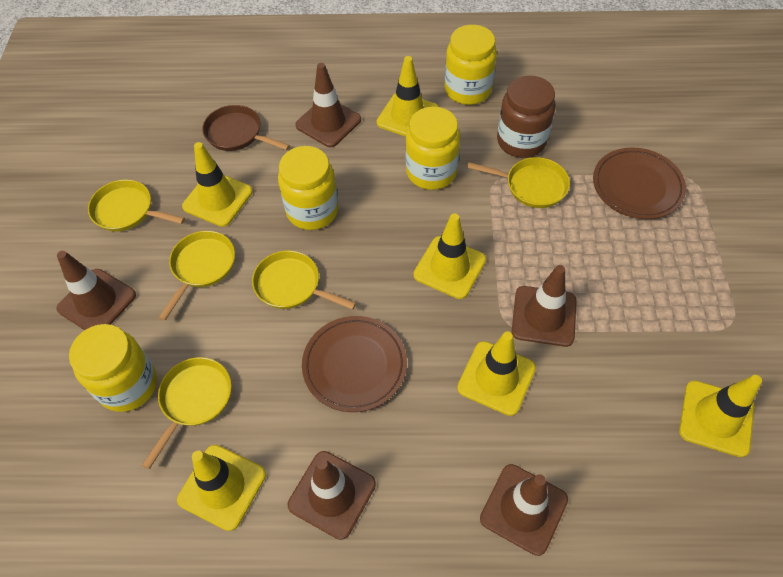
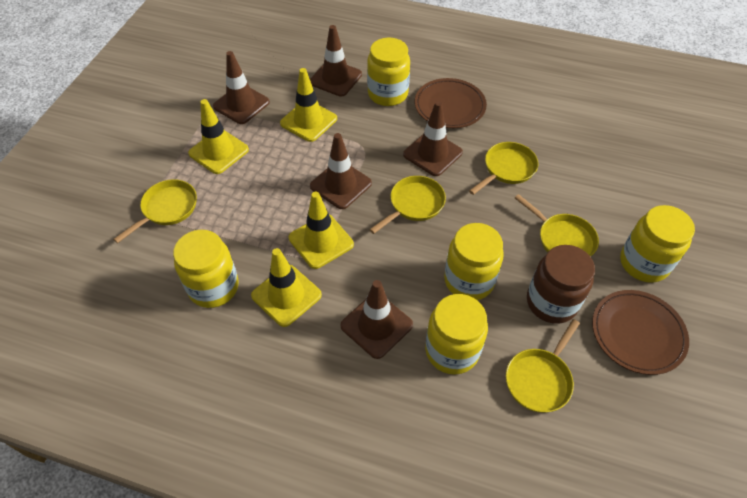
brown pan: [202,105,290,151] = 1 -> none = 0
yellow jar: [69,324,157,412] [278,146,338,230] [406,107,460,190] [445,25,497,105] = 4 -> [173,230,239,308] [367,38,410,106] [425,294,488,375] [444,223,504,300] [620,205,695,283] = 5
yellow traffic cone: [177,445,266,531] [182,142,253,227] [377,56,439,137] [413,213,486,299] [457,331,536,416] [679,375,762,457] = 6 -> [188,99,249,174] [251,248,322,327] [280,68,337,142] [289,191,354,269] = 4

